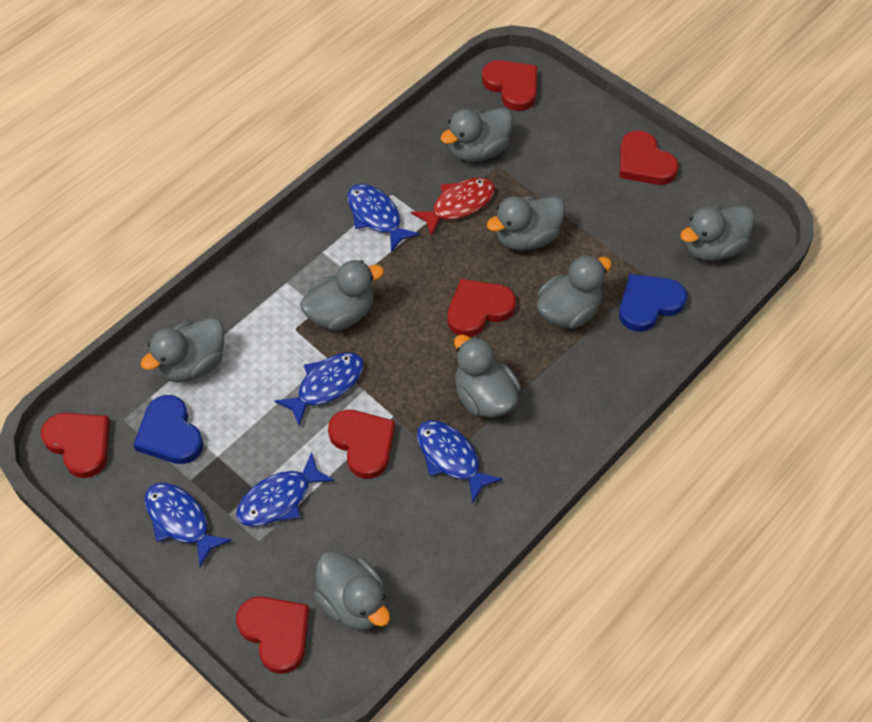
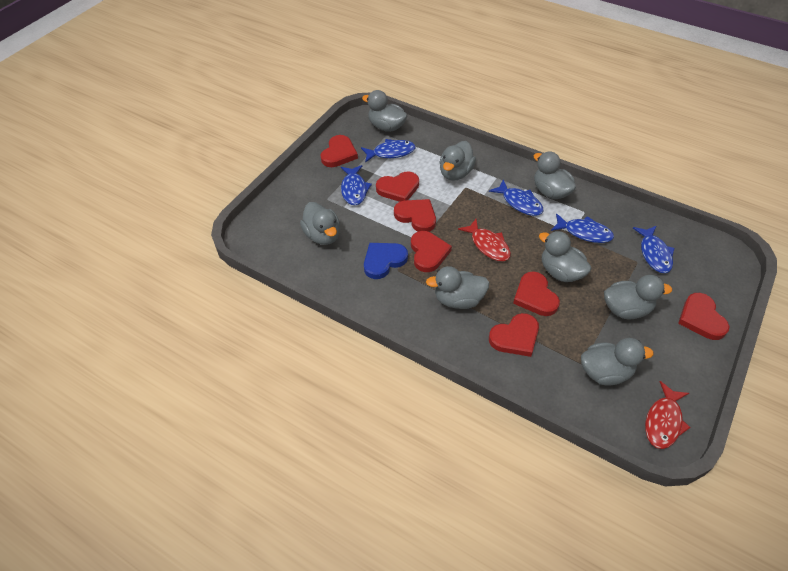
blue heart: [133,395,203,464] [619,274,687,332] = 2 -> [364,243,408,279] = 1
red fish: [411,178,495,236] = 1 -> [458,219,511,261] [645,381,691,449] = 2
red heart: [41,413,110,478] [236,596,309,674] [328,410,395,479] [447,279,516,337] [482,60,537,111] [619,130,679,185] = 6 -> [320,135,358,167] [376,171,419,202] [394,199,436,232] [411,231,452,272] [489,313,539,357] [513,272,560,316] [678,293,729,340] = 7

